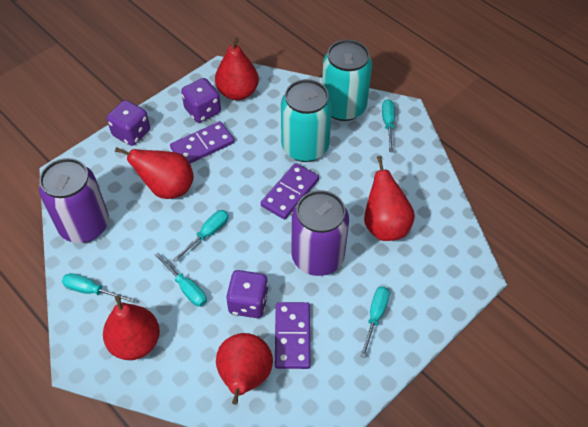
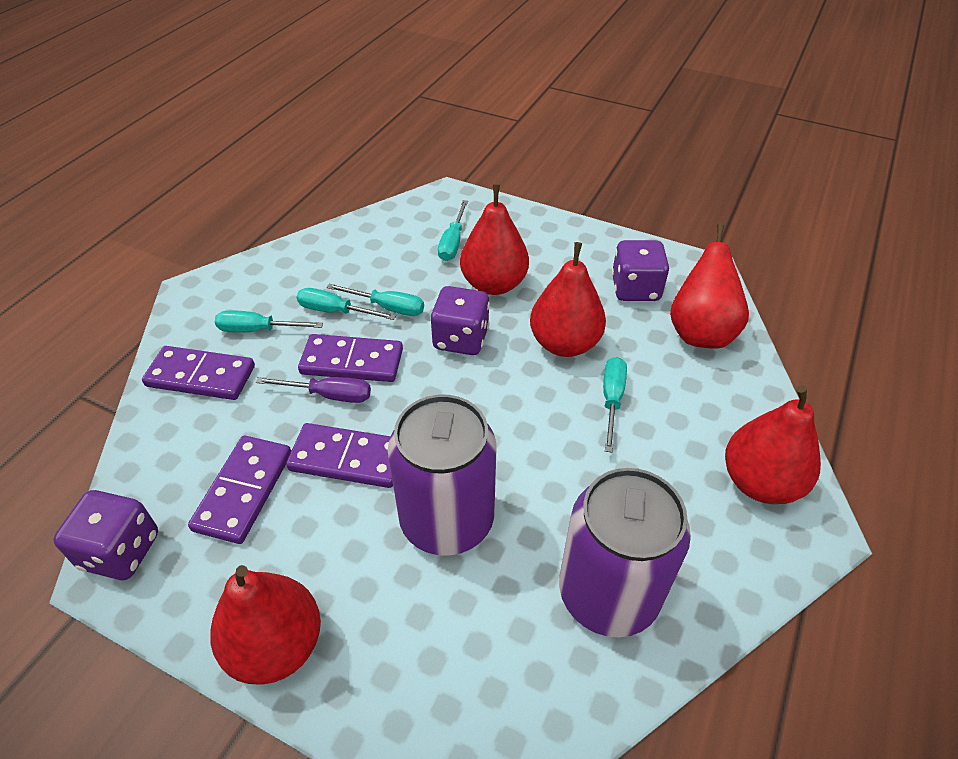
purple domino: [170,121,234,163] [261,163,319,219] [275,302,310,369] = 3 -> [142,346,255,400] [188,436,291,544] [286,423,393,488] [298,334,403,382] = 4
purple screwdriver: none = 0 -> [256,377,371,403] = 1
turquoise can: [281,79,332,162] [322,40,372,121] = 2 -> none = 0

